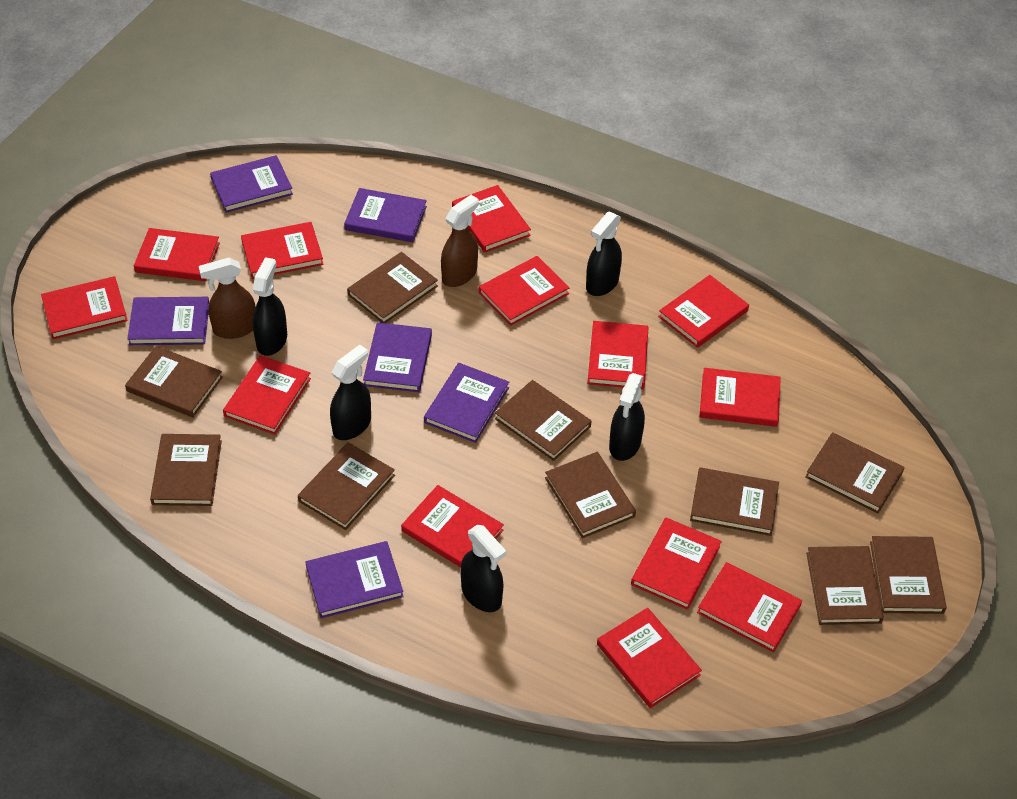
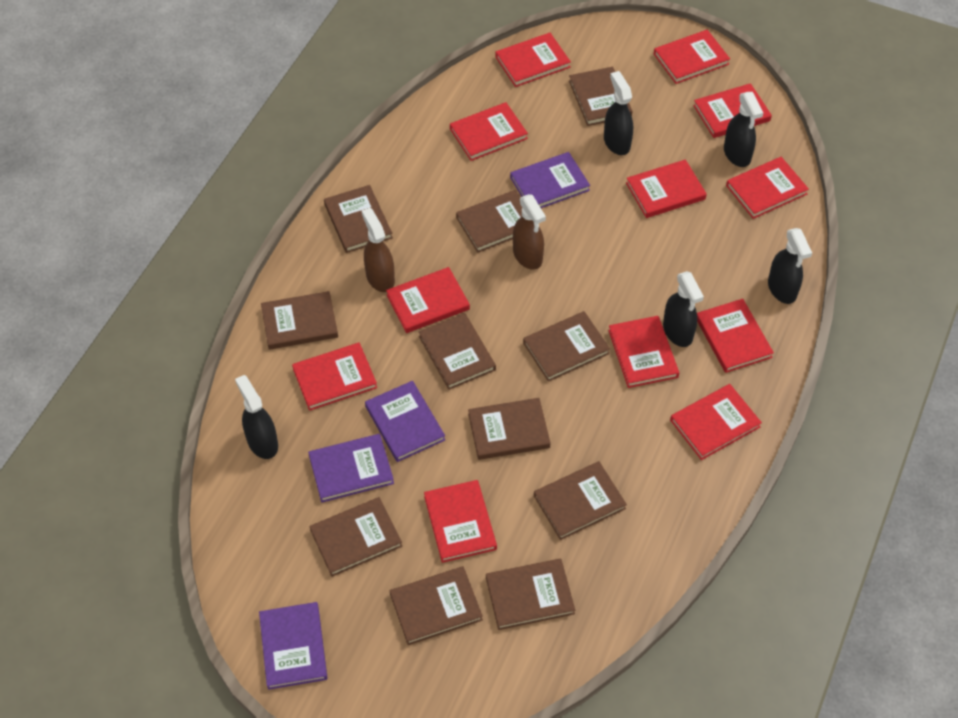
brown book: [125,346,223,417] [150,434,222,506] [298,442,395,530] [347,252,438,323] [495,380,591,461] [545,452,636,538] [690,467,779,536] [805,432,905,513] [806,546,884,625] [870,536,947,614] = 10 -> [261,291,338,350] [310,497,402,577] [324,185,393,253] [390,566,483,645] [419,313,496,390] [456,190,522,253] [468,398,550,460] [486,559,575,630] [523,311,610,382] [534,461,627,540] [569,67,632,126] = 11
purple book: [127,297,209,345] [210,155,293,213] [306,541,404,618] [344,188,427,242] [363,322,432,392] [424,363,509,443] = 6 -> [259,602,328,690] [308,434,394,503] [365,381,445,462] [510,152,590,208] = 4
red book: [41,276,128,339] [134,228,220,281] [223,355,311,435] [241,222,323,279] [401,485,504,568] [452,185,531,253] [479,256,569,326] [587,321,649,389] [597,608,702,708] [631,517,722,610] [658,275,749,348] [697,562,802,652] [699,368,781,427] = 13 -> [292,343,377,411] [386,267,470,333] [424,480,497,563] [450,102,528,161] [495,33,571,87] [608,316,679,388] [626,159,707,218] [654,30,730,84] [670,384,762,460] [693,83,772,138] [697,299,774,373] [726,157,809,219] = 12

